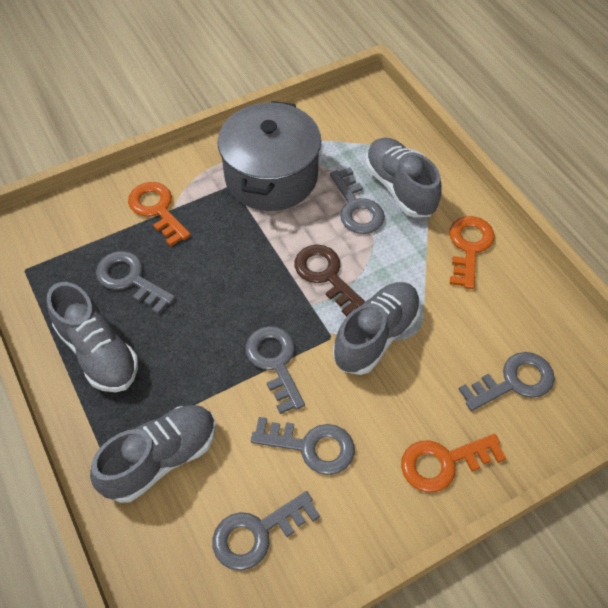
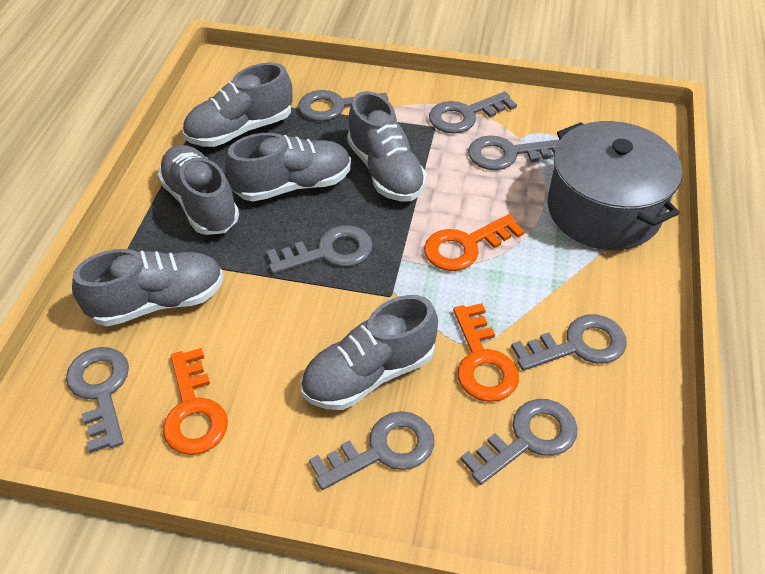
brown key: [294,245,365,317] = 1 -> none = 0
grey key: [96,251,175,315] [213,491,320,571] [245,326,305,414] [251,417,355,475] [330,167,385,234] [458,352,555,411] = 6 -> [66,347,129,453] [266,225,373,274] [298,90,388,121] [309,411,434,490] [429,91,517,133] [460,399,578,485] [468,135,560,170] [511,314,627,371] = 8
grey shoe: [47,282,138,392] [90,405,216,503] [333,282,421,375] [365,138,442,217] = 4 -> [72,249,224,326] [157,145,239,235] [183,63,293,147] [225,133,351,202] [301,295,438,410] [347,91,427,202] = 6

